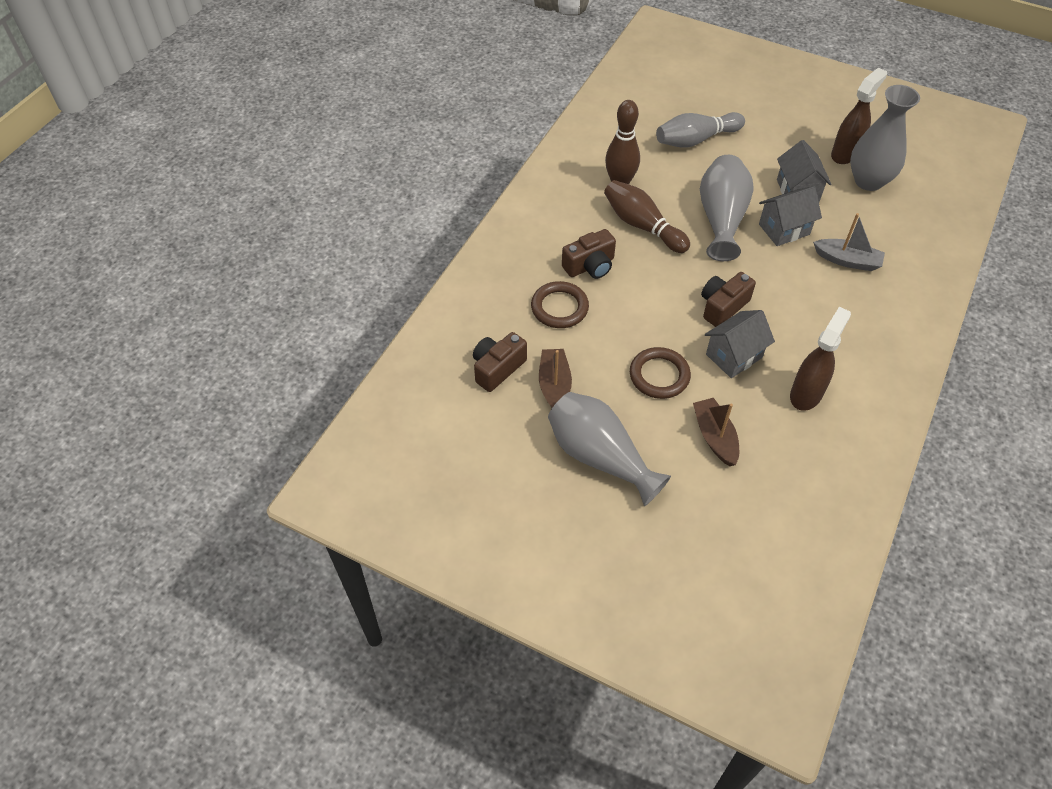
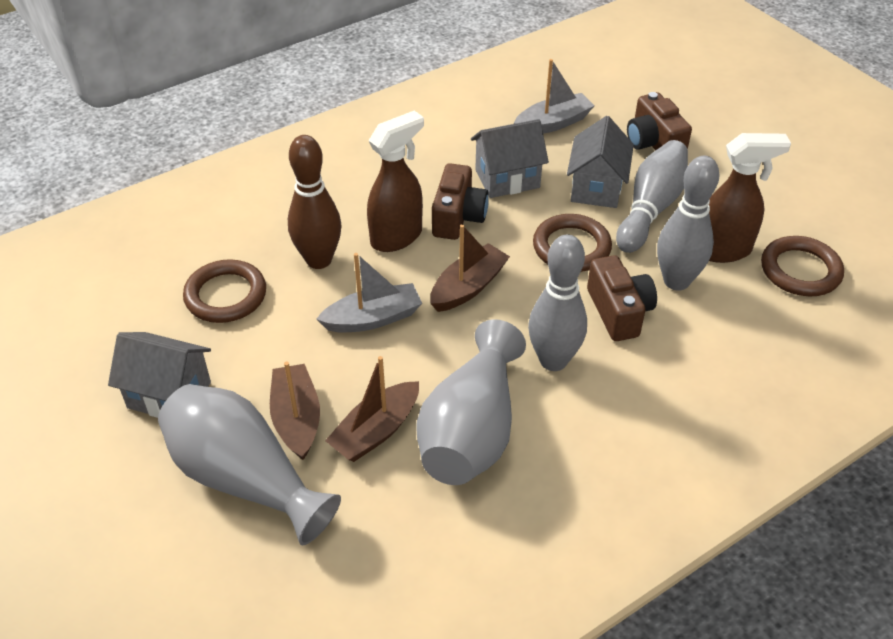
brown boat: [539,349,572,408] [693,398,739,466] = 2 -> [270,362,320,460] [325,356,419,462] [430,224,510,312] = 3
brown bowling pin: [604,180,690,253] [605,100,640,184] = 2 -> [288,135,341,269] = 1
brown ring: [531,281,589,328] [630,347,691,399] = 2 -> [183,259,266,323] [533,214,612,272] [761,236,844,296] = 3
grey boat: [813,213,885,271] = 1 -> [316,253,422,332] [514,59,595,134] = 2
grey bowling pin: [656,112,745,147] = 1 -> [528,234,587,371] [616,140,688,253] [657,156,719,291] = 3
grey vase: [548,392,671,506] [700,155,754,261] [850,85,920,191] = 3 -> [158,384,341,546] [416,319,526,485] = 2

